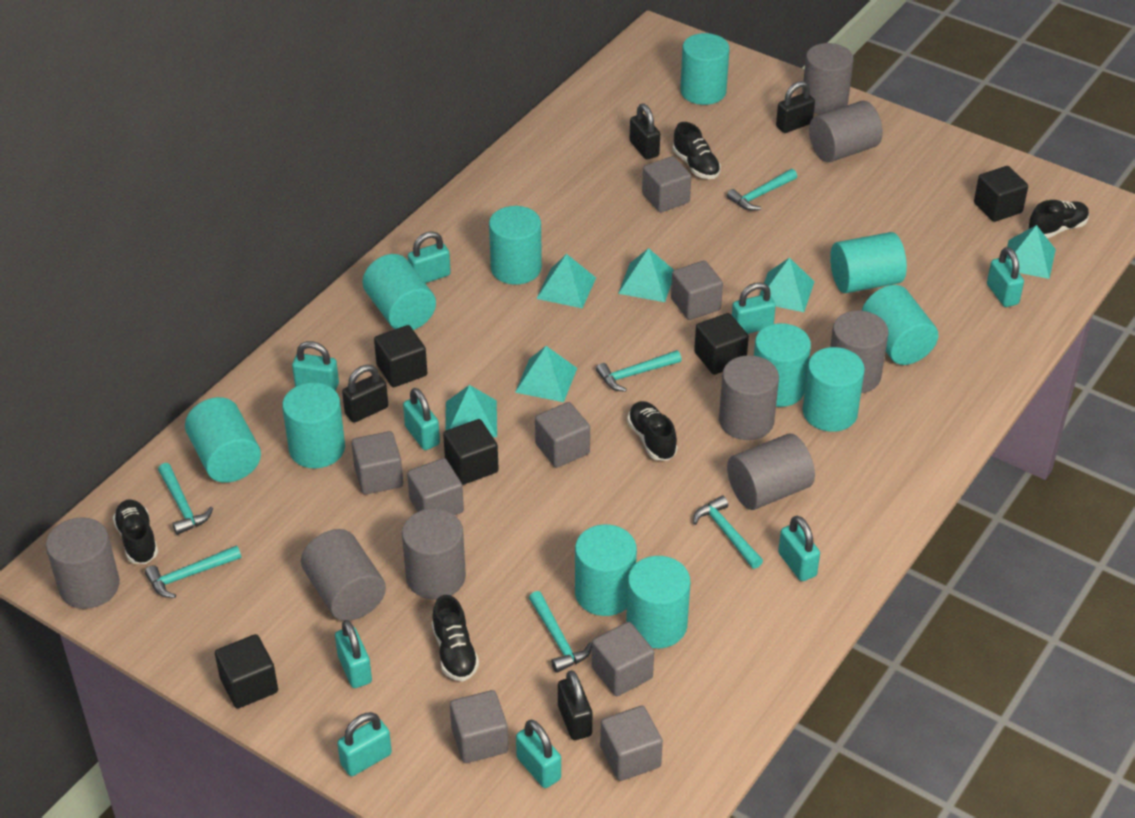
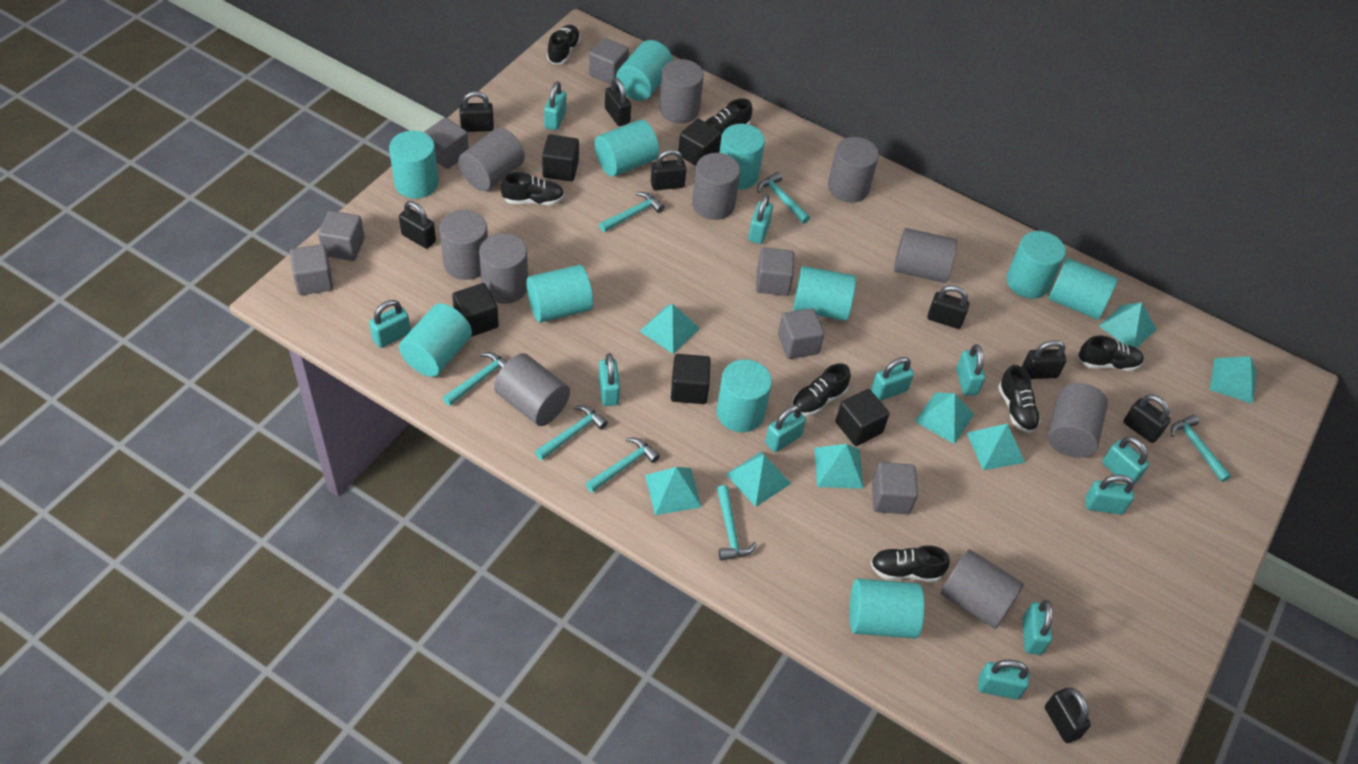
black padlock: [342,365,388,423] [558,670,592,740] [630,104,660,160] [776,81,815,133] = 4 -> [399,201,436,249] [459,91,494,132] [605,78,631,126] [651,149,686,190] [927,285,969,329] [1022,340,1066,379] [1045,687,1091,743] [1123,394,1171,443] = 8
black shoe: [113,499,158,564] [432,595,479,681] [627,401,678,461] [673,122,721,179] [1028,200,1089,238] = 5 -> [500,172,564,205] [547,25,581,64] [705,98,752,137] [792,363,851,416] [871,545,950,582] [998,365,1041,433] [1079,336,1144,372] = 7
grey cube: [352,431,403,495] [407,458,464,515] [450,690,508,763] [535,402,590,468] [592,622,654,696] [600,706,663,781] [642,156,691,212] [671,261,723,320] = 8 -> [290,244,333,295] [318,211,365,261] [424,118,469,169] [589,38,629,84] [756,247,794,296] [778,308,824,359] [872,462,918,514] = 7
grey cylinder: [46,517,120,609] [301,529,386,621] [402,508,466,600] [719,355,779,440] [727,433,815,510] [802,43,854,114] [809,101,883,162] [830,311,889,393] = 8 -> [440,210,488,280] [458,128,525,191] [479,233,528,304] [494,353,570,426] [659,59,704,124] [692,153,740,220] [828,137,879,203] [894,228,957,283] [941,549,1024,629] [1048,383,1108,458] = 10
turquoise hammer: [145,545,241,598] [158,463,213,535] [529,591,592,673] [596,350,682,392] [693,495,763,569] [727,169,797,211] = 6 -> [443,352,507,406] [535,405,608,460] [586,438,660,492] [599,192,665,232] [717,485,757,561] [757,172,810,224] [1171,415,1231,482] = 7
turquoise padlock: [292,341,339,391] [335,620,372,688] [337,712,392,776] [403,388,440,450] [408,231,451,283] [516,720,561,788] [732,282,776,334] [778,516,820,581] [987,247,1024,307] = 9 -> [369,300,411,348] [544,82,566,130] [599,353,620,406] [748,194,773,244] [765,405,806,452] [871,357,914,401] [956,344,985,396] [978,660,1029,699] [1023,600,1053,655] [1085,475,1134,515] [1102,436,1149,485] = 11
turquoise pyramid: [445,385,497,437] [515,346,577,402] [536,254,596,308] [618,248,674,302] [759,258,814,312] [1007,225,1056,279] = 6 -> [640,304,700,354] [645,467,702,515] [726,452,791,507] [814,444,864,489] [915,393,974,444] [967,424,1025,470] [1099,302,1156,348] [1210,356,1257,404] = 8

